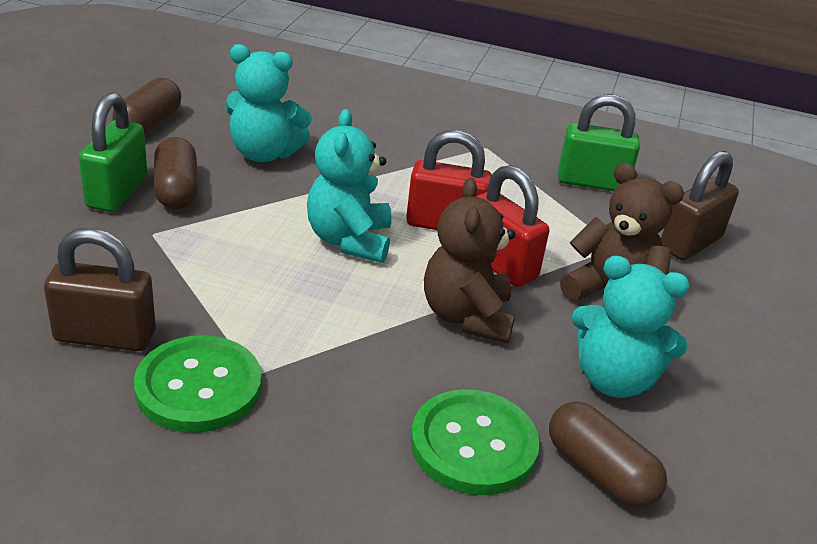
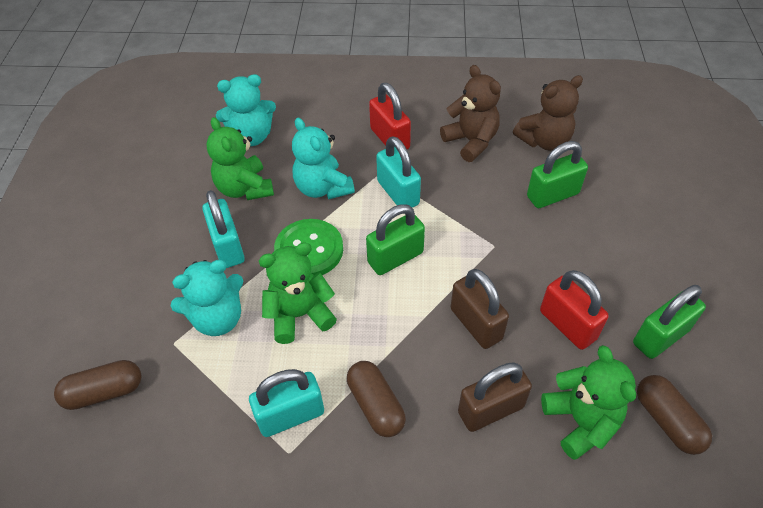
green button: [134,335,261,433] [411,389,540,495] = 2 -> [274,219,343,275] = 1
green padlock: [79,92,147,212] [558,94,640,191] = 2 -> [366,204,425,275] [527,141,588,208] [633,285,706,359] = 3
green teddy bear: none = 0 -> [206,117,274,200] [259,242,337,344] [541,345,636,460] = 3
turquoise padlock: none = 0 -> [202,190,245,268] [249,369,324,437] [376,136,421,208] = 3

